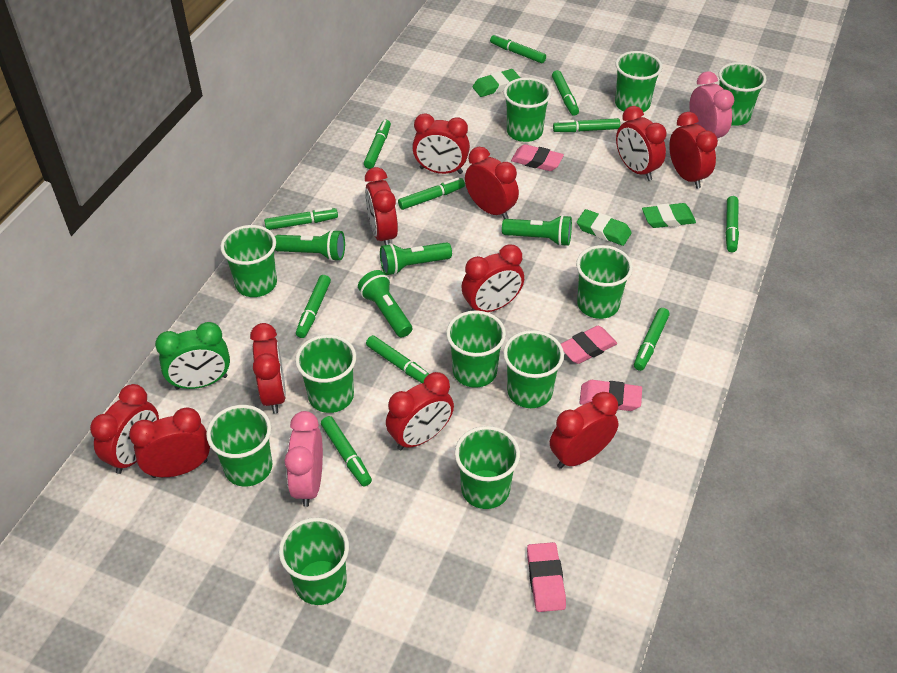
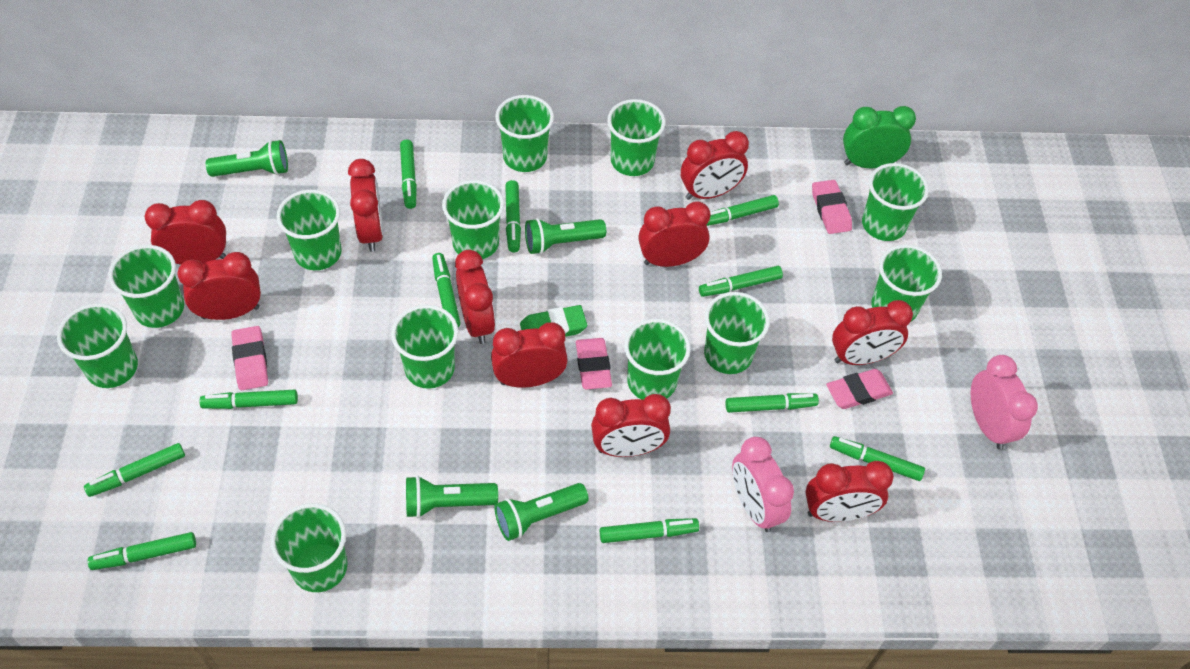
green cup: [206,405,273,487] [220,225,277,297] [279,518,349,605] [295,335,356,413] [446,311,506,388] [455,426,520,509] [503,330,564,408] [504,78,552,142] [576,245,633,319] [615,51,662,112] [719,62,766,126] = 11 -> [57,303,138,388] [108,245,184,328] [270,503,348,592] [276,190,342,270] [391,305,458,389] [442,180,504,259] [495,95,554,172] [607,99,666,176] [624,319,691,400] [704,292,770,374] [862,163,929,241] [871,244,942,322] = 12
green eraser: [472,69,520,97] [577,209,632,246] [642,203,696,228] = 3 -> [520,305,587,337] = 1
red clock: [90,384,159,474] [129,408,210,478] [250,323,286,414] [365,167,398,245] [386,372,454,450] [412,113,470,174] [462,244,524,312] [465,147,519,219] [550,392,619,469] [616,106,666,181] [669,112,718,189] = 11 -> [144,200,226,265] [177,252,261,320] [348,159,383,252] [455,250,495,344] [491,322,568,388] [591,394,671,457] [638,201,710,267] [681,131,749,200] [805,461,894,522] [832,300,913,365] = 10

